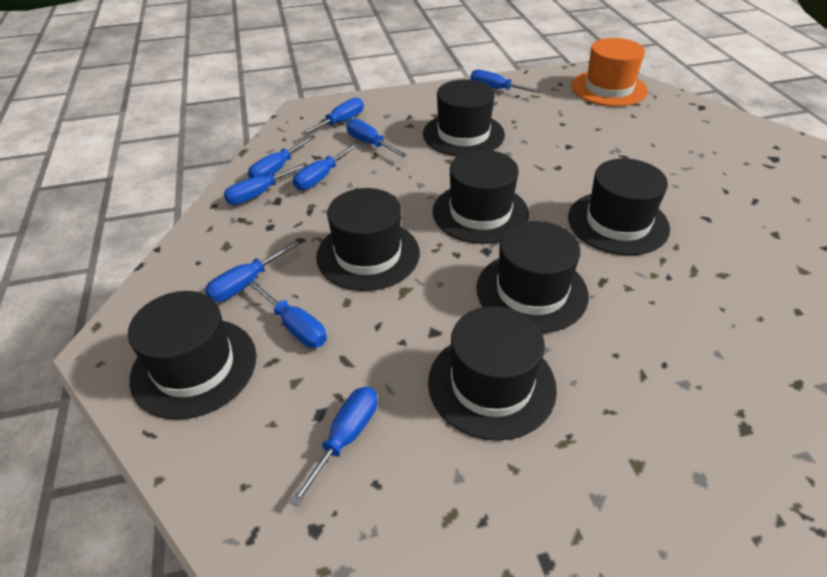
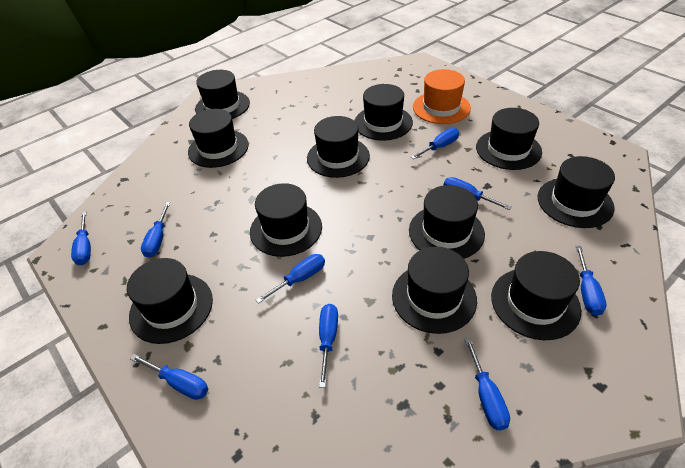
black hat: [128,291,256,420] [316,188,420,291] [423,79,505,156] [428,306,557,441] [433,150,529,244] [477,221,589,333] [568,158,670,255] = 7 -> [127,258,213,344] [188,109,249,168] [195,70,250,119] [250,183,322,257] [307,116,370,178] [354,84,413,140] [392,247,477,334] [409,185,485,259] [476,108,542,170] [491,251,581,340] [537,156,615,228] = 11

